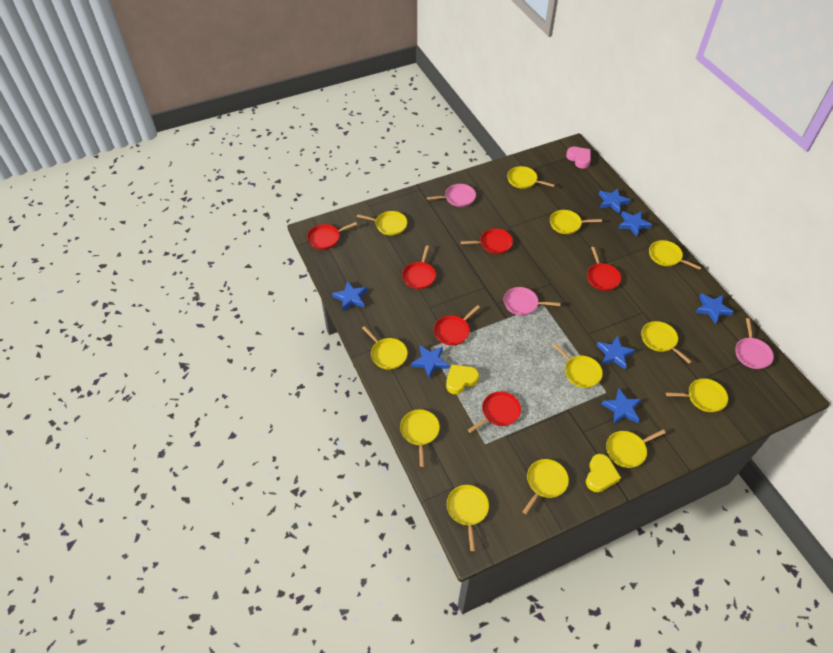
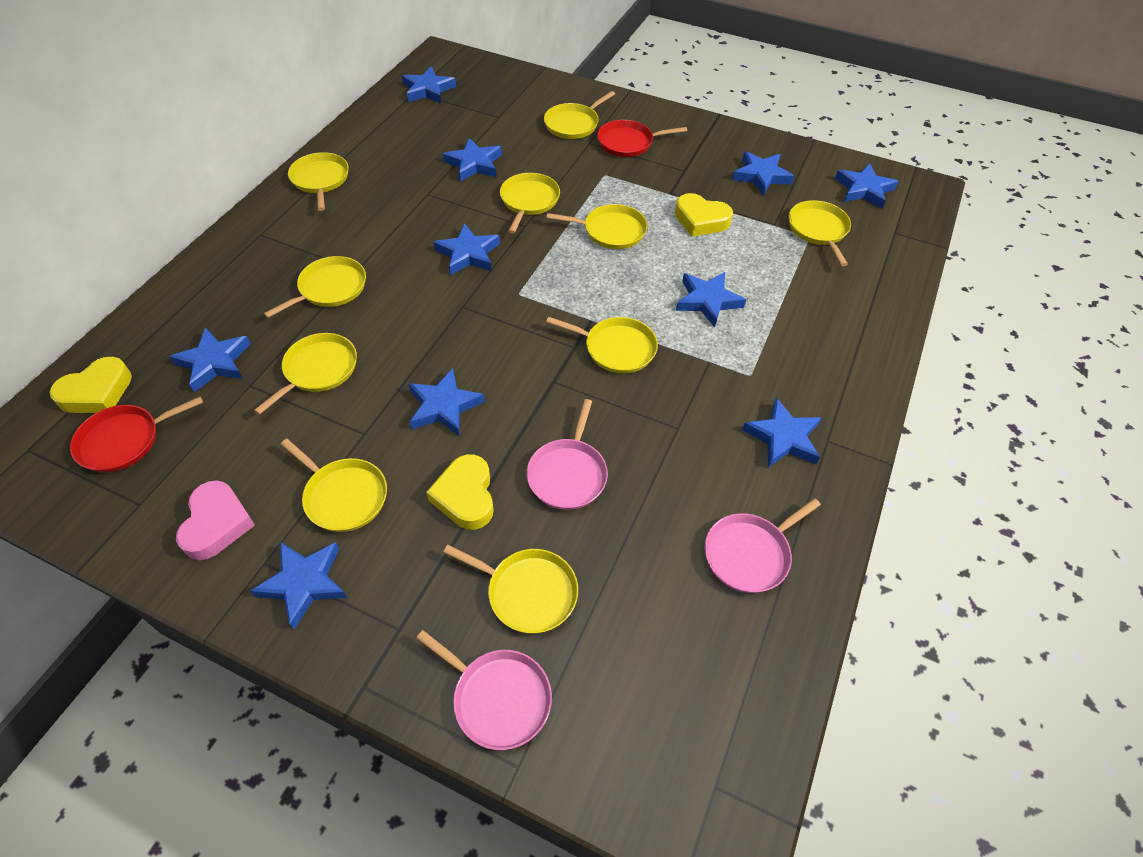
blue star: [332,281,367,311] [411,346,449,379] [596,336,635,369] [599,188,631,213] [602,389,641,424] [618,211,652,237] [695,293,734,324] = 7 -> [169,328,251,392] [250,542,347,629] [402,67,456,103] [409,368,485,436] [433,223,500,275] [443,138,502,181] [676,272,746,327] [732,151,794,195] [742,398,821,467] [835,163,899,209] = 10
red pan: [307,222,357,249] [402,246,436,289] [434,305,480,346] [461,229,513,254] [468,391,521,433] [587,247,621,291] = 6 -> [70,396,203,472] [597,120,687,157] = 2
yellow heart: [446,364,479,394] [586,454,621,492] = 2 -> [49,357,132,413] [426,454,494,530] [675,193,733,237] = 3
yellow pan: [357,211,407,236] [362,326,408,370] [400,409,440,467] [447,485,489,551] [507,166,555,189] [522,459,569,514] [550,210,602,234] [552,343,603,388] [606,430,666,468] [641,321,692,364] [649,240,701,270] [666,378,728,412] = 12 -> [254,333,357,415] [264,256,366,318] [280,439,387,532] [288,152,349,211] [443,545,578,633] [500,173,560,234] [544,91,615,139] [546,204,648,249] [546,317,658,374] [789,200,851,266] = 10

